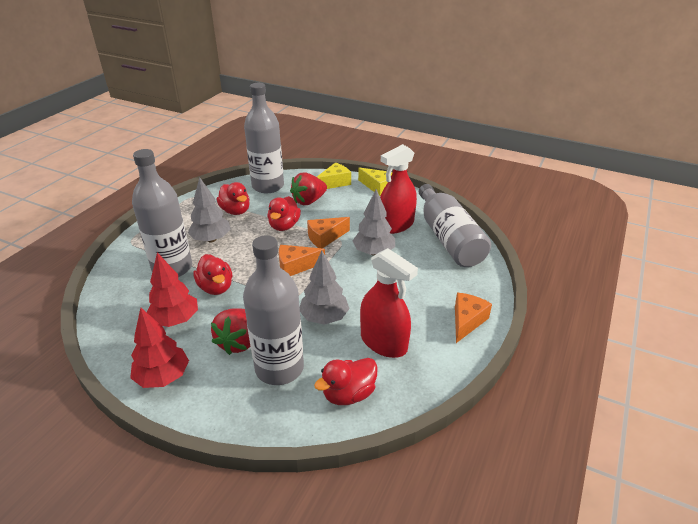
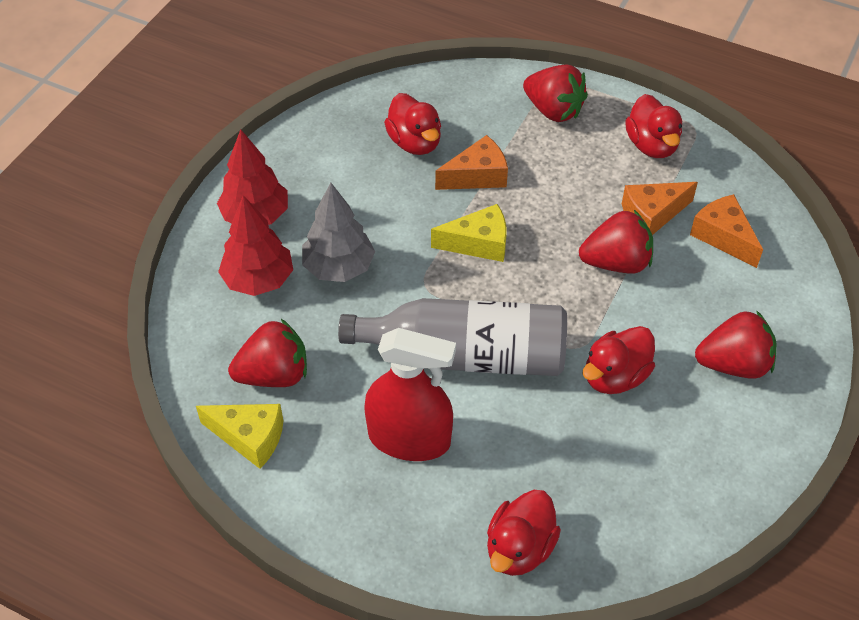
grey bottle: [132,149,192,277] [243,235,304,385] [244,83,284,193] [419,184,491,267] = 4 -> [338,298,567,376] = 1
grey tree: [188,177,231,243] [300,251,350,325] [353,189,395,256] = 3 -> [302,183,375,282] = 1
red spray bottle: [360,248,418,358] [380,144,417,234] = 2 -> [364,328,456,461] = 1
red strawberry: [211,308,250,355] [290,172,327,205] = 2 -> [228,319,307,387] [523,65,588,122] [579,210,653,274] [695,310,776,379] = 4

